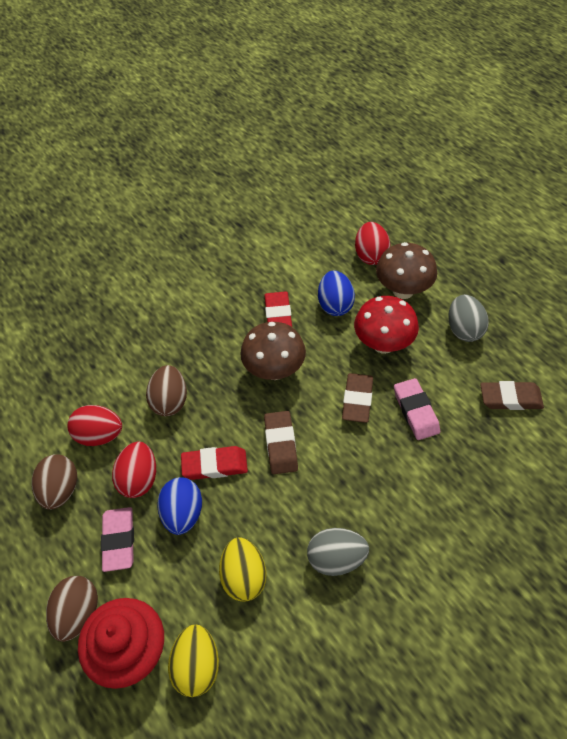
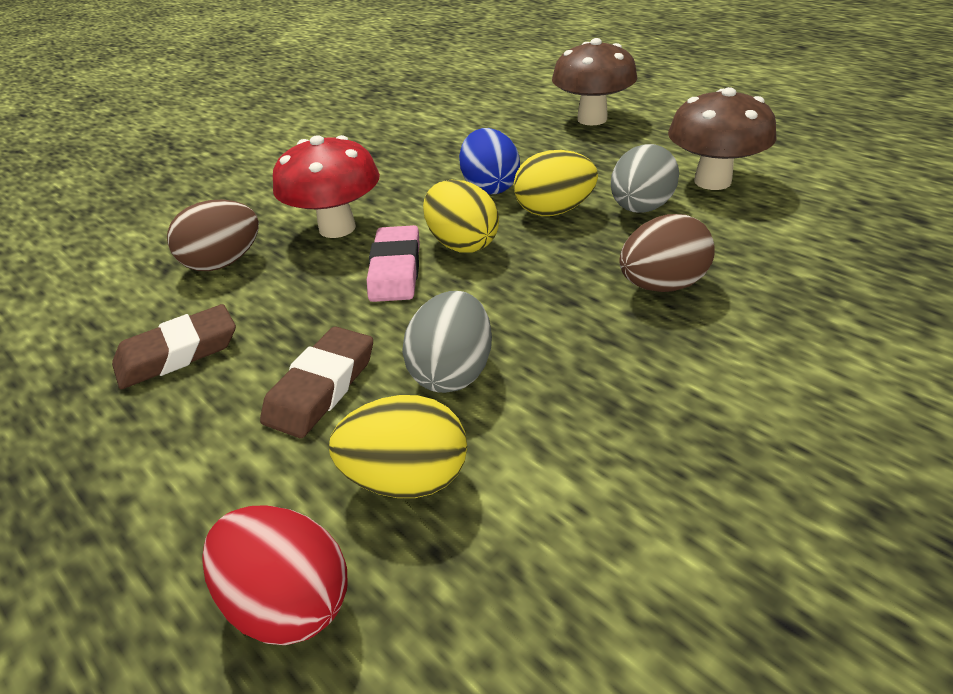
blue egg: [157,477,202,535] [318,271,355,316] = 2 -> [459,128,520,194] = 1
brown egg: [32,454,77,510] [46,576,98,642] [146,365,187,416] = 3 -> [167,200,259,271] [619,214,715,292] = 2
brown eraser: [264,411,298,474] [342,373,373,423] [480,381,544,410] = 3 -> [112,304,236,389] [260,326,373,438] = 2
pink eraser: [101,507,134,572] [394,378,440,440] = 2 -> [367,225,420,302] = 1
red cupcake: [78,598,164,689] = 1 -> none = 0
red egg: [67,405,122,446] [112,441,156,498] [355,222,390,265] = 3 -> [202,505,348,645] = 1
red eraser: [181,446,248,480] [264,291,292,327] = 2 -> none = 0
yellow egg: [168,624,219,697] [219,537,267,602] = 2 -> [329,395,467,498] [423,180,499,253] [513,150,598,216] = 3

